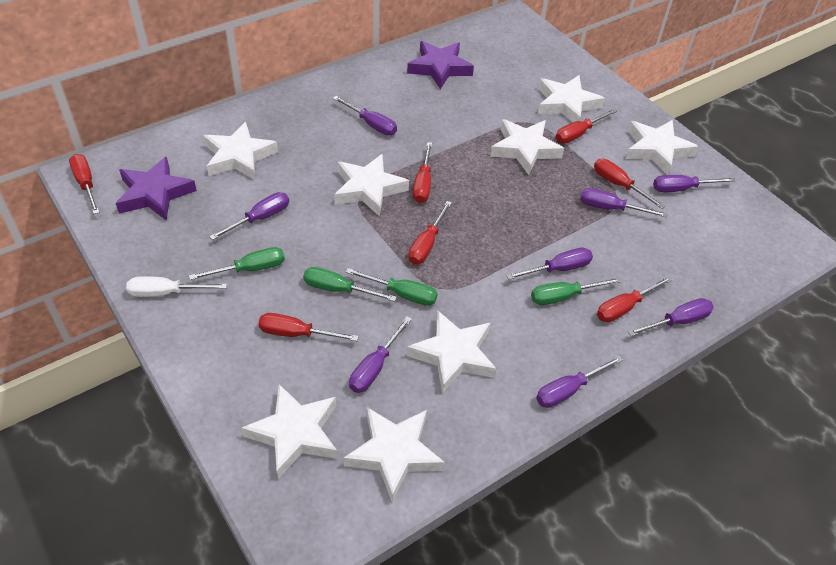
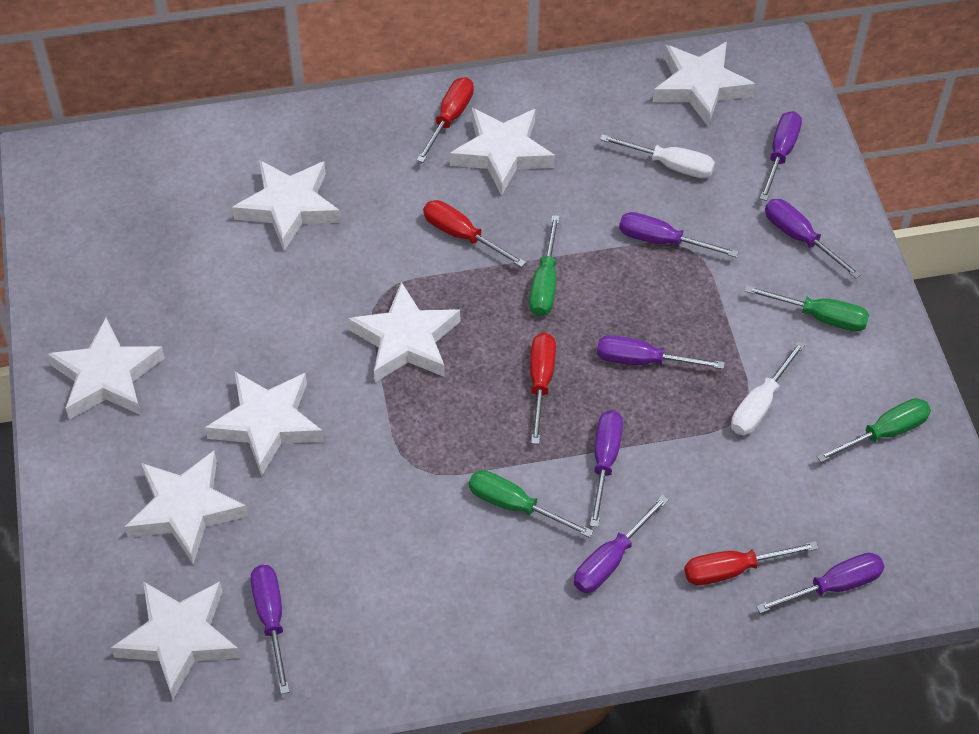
purple star: [116,157,197,220] [407,41,474,89] = 2 -> none = 0
red screwdriver: [69,154,100,214] [258,313,359,341] [408,201,452,264] [413,142,432,203] [556,109,617,144] [594,159,665,209] [597,276,673,322] = 7 -> [417,77,474,163] [423,200,526,267] [530,333,556,444] [684,541,819,585] = 4
white screwdriver: [126,276,227,297] = 1 -> [600,134,715,178] [731,341,806,435] = 2

